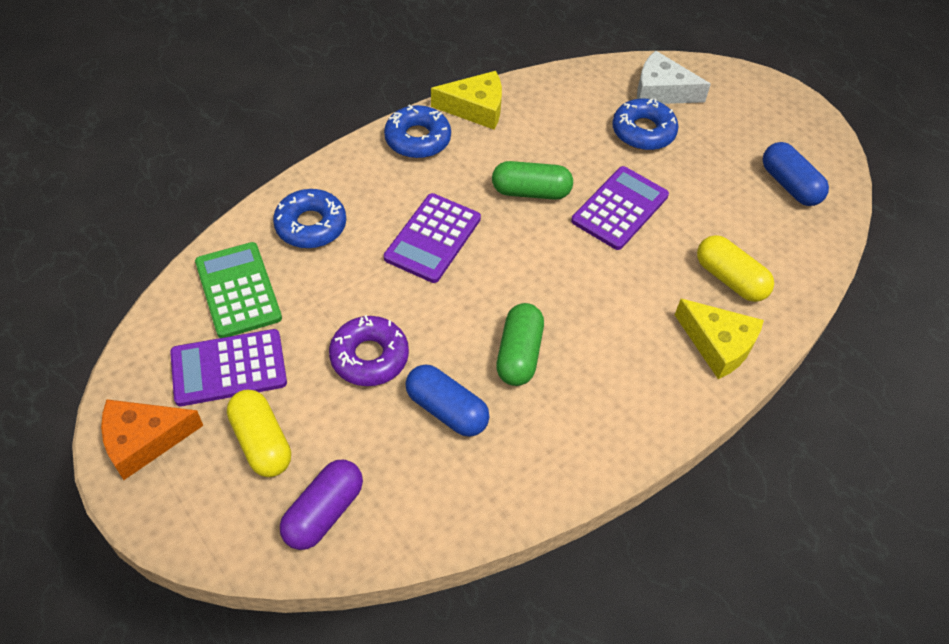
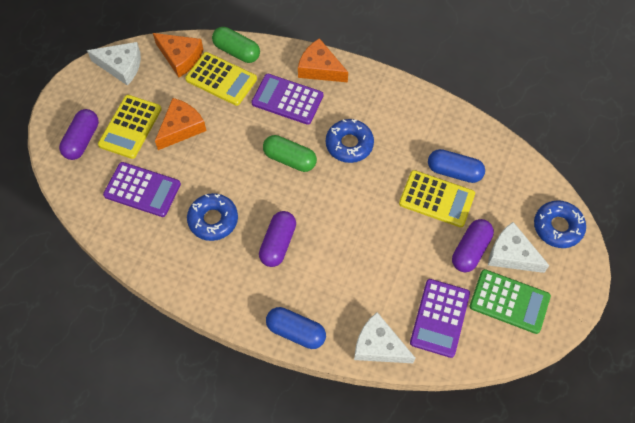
orange cheese: [101,399,203,480] = 1 -> [153,33,204,77] [155,98,206,150] [298,38,348,82] = 3
purple capsule: [280,460,363,550] = 1 -> [59,109,99,160] [259,211,296,267] [452,219,494,272] = 3
purple donut: [329,315,409,386] = 1 -> none = 0
white cheese: [637,50,711,104] = 1 -> [87,42,141,86] [354,312,415,363] [488,222,549,273] = 3
yellow calculator: none = 0 -> [98,95,162,159] [185,52,257,106] [399,170,475,227] = 3
yellow capsule: [227,390,291,477] [697,235,774,302] = 2 -> none = 0
yellow cheese: [431,71,502,129] [675,299,764,379] = 2 -> none = 0

